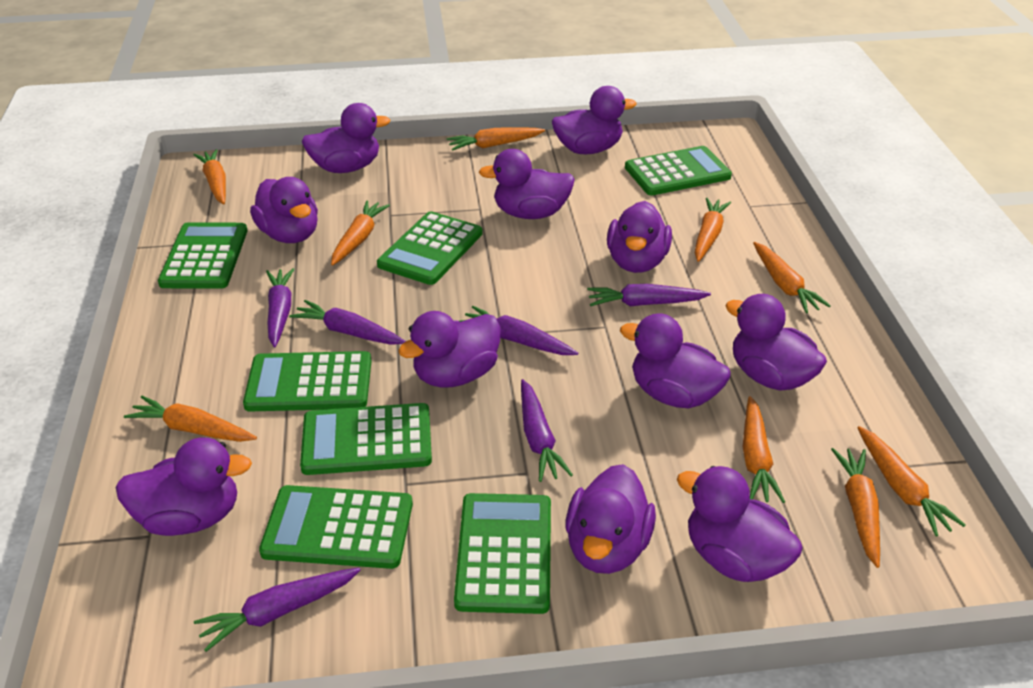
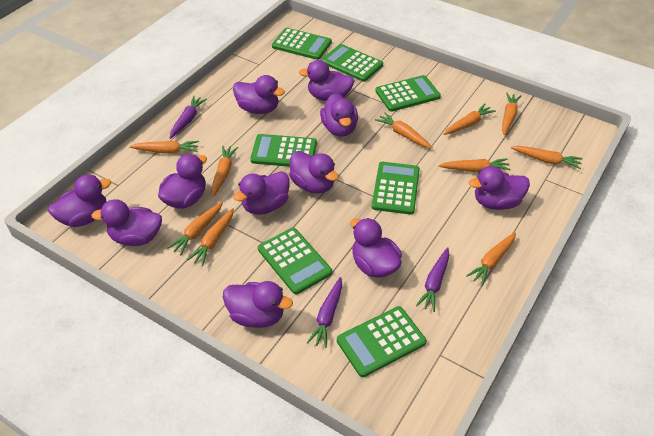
orange carrot: [124,396,257,442] [193,149,226,204] [331,201,390,266] [447,127,545,151] [695,198,731,262] [743,396,785,503] [753,242,831,313] [831,448,880,568] [857,426,965,537] = 9 -> [129,141,199,154] [167,202,223,255] [187,208,234,266] [211,146,238,197] [375,113,432,148] [438,158,511,172] [443,104,496,135] [466,232,516,286] [502,93,521,135] [511,146,583,169] = 10
purple carrot: [194,568,360,652] [266,268,295,348] [289,300,406,345] [459,306,578,355] [521,379,573,482] [587,284,711,306] = 6 -> [170,96,207,139] [307,277,342,348] [416,247,449,312] = 3

